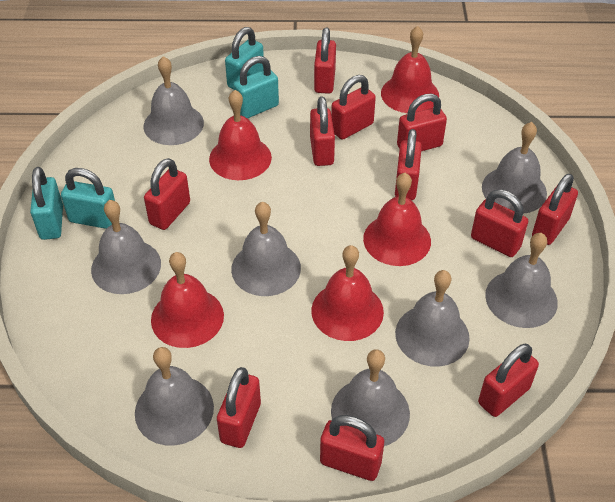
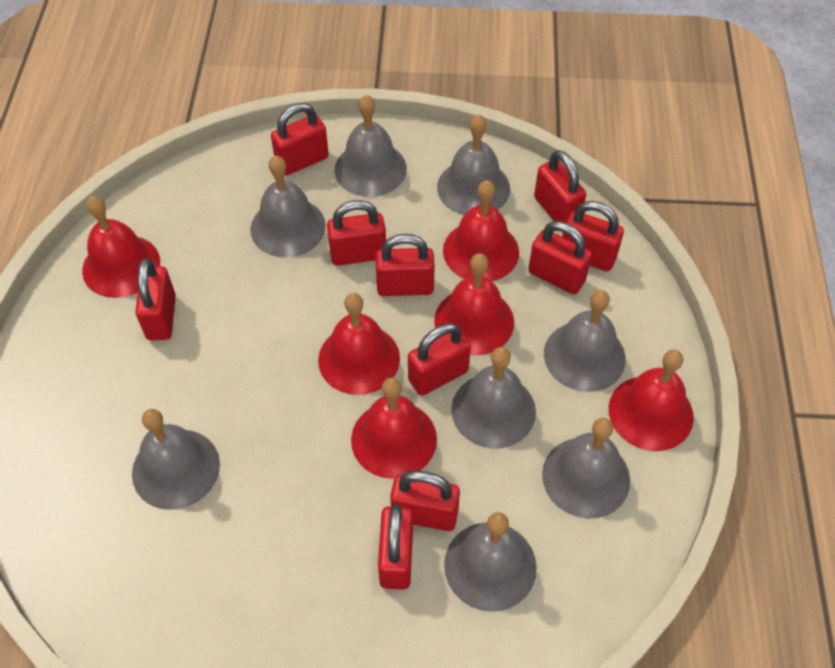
red bell: [151,252,224,348] [209,90,272,180] [311,245,384,341] [363,173,431,266] [381,26,439,113] = 5 -> [82,196,160,298] [318,293,400,395] [351,378,437,479] [434,253,514,355] [443,180,519,281] [609,350,694,451] = 6
red padlock: [144,158,190,230] [217,367,261,448] [310,96,335,166] [314,27,336,94] [320,415,384,481] [331,75,376,140] [395,129,422,200] [397,94,447,151] [471,190,528,257] [478,344,539,417] [532,174,578,245] = 11 -> [135,258,176,340] [271,103,329,175] [327,200,386,266] [376,234,435,296] [378,504,413,589] [390,471,460,531] [408,323,471,396] [528,221,592,294] [534,150,586,223] [562,201,624,271] = 10
turquoise padlock: [30,167,63,240] [61,168,115,229] [225,27,264,90] [233,56,279,119] = 4 -> none = 0

